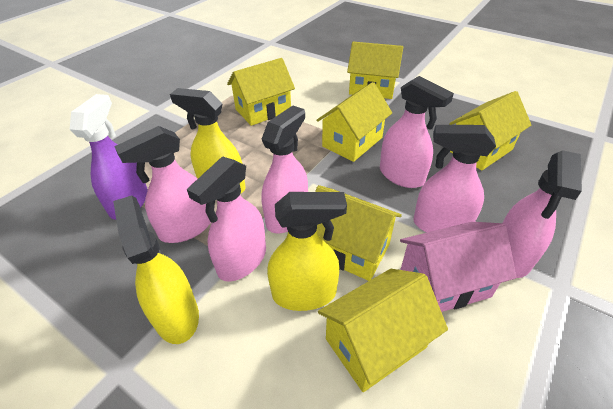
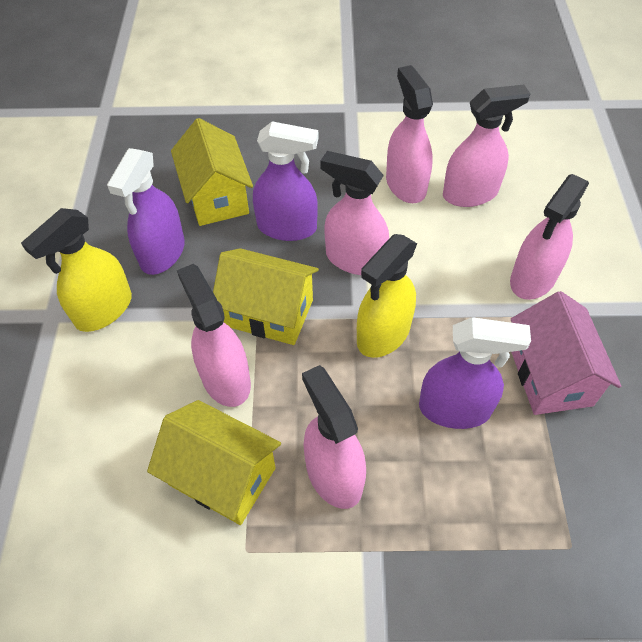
purple spray bottle: [70,94,148,220] = 1 -> [107,148,185,275] [253,121,318,241] [419,317,531,429] = 3
yellow house: [227,58,295,126] [315,185,402,281] [316,82,392,162] [318,269,448,392] [347,42,404,99] [449,91,531,170] = 6 -> [147,400,281,525] [171,118,253,226] [213,248,319,345] = 3
yellow spray bottle: [113,195,199,344] [170,88,245,193] [267,192,347,311] = 3 -> [21,208,132,332] [357,234,417,358] = 2

